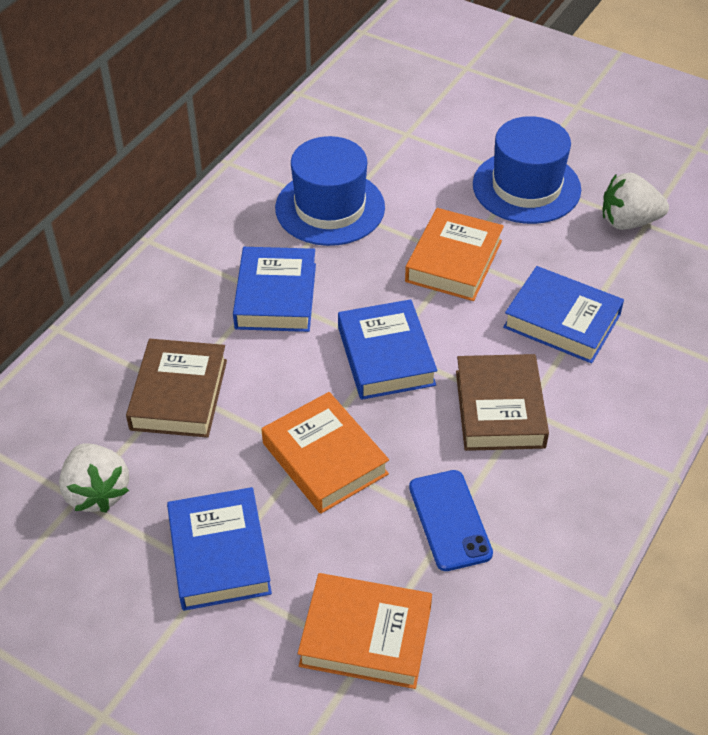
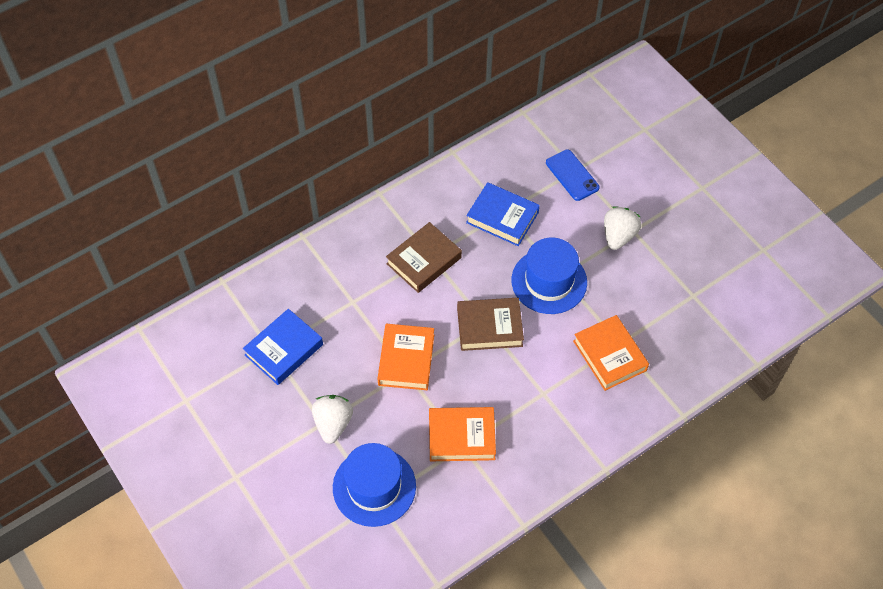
blue book: [167,487,272,611] [233,247,316,332] [338,299,437,400] [503,266,624,363] = 4 -> [243,309,323,385] [466,182,540,246] = 2

